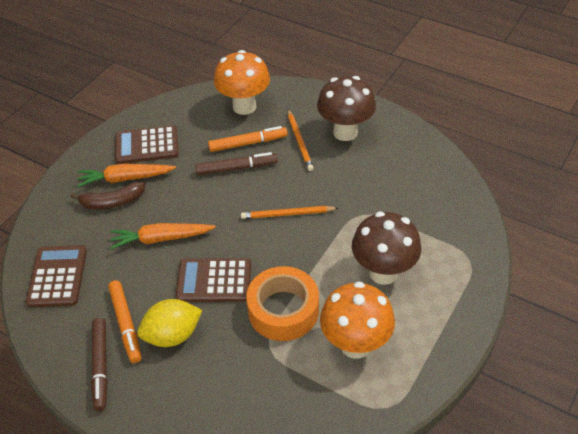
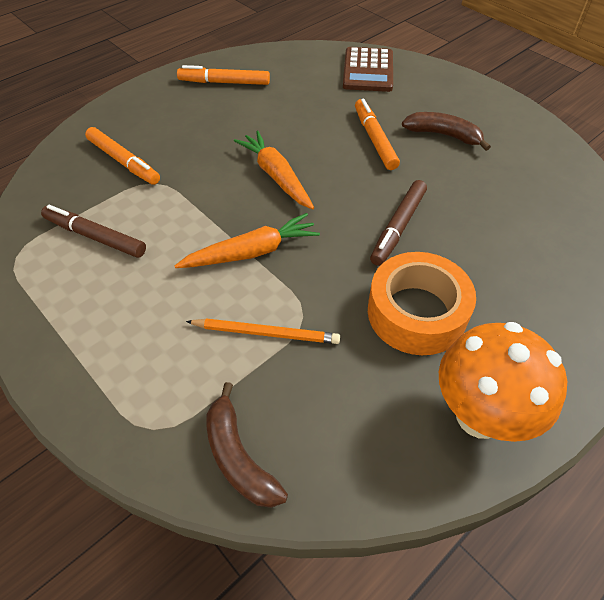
brown banana: [70,181,145,210] = 1 -> [207,382,288,508] [402,112,491,151] = 2
brown calculator: [26,245,87,307] [115,125,179,164] [176,258,251,302] = 3 -> [343,47,393,92] = 1
brown mushroom: [317,76,376,141] [352,212,421,285] = 2 -> none = 0
orange marker: [108,280,141,363] [208,126,288,152] = 2 -> [85,127,160,185] [177,65,270,85] [355,99,400,170] = 3
orange mushroom: [214,50,270,115] [320,281,395,359] = 2 -> [439,322,567,442] = 1
orange pencil: [241,206,338,219] [288,109,314,171] = 2 -> [186,318,340,344] = 1
yellow lemon: [137,299,202,347] = 1 -> none = 0

